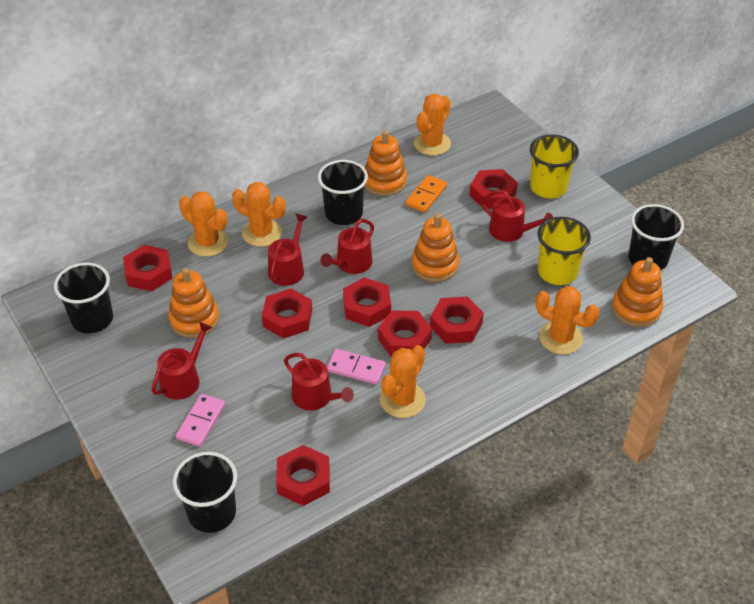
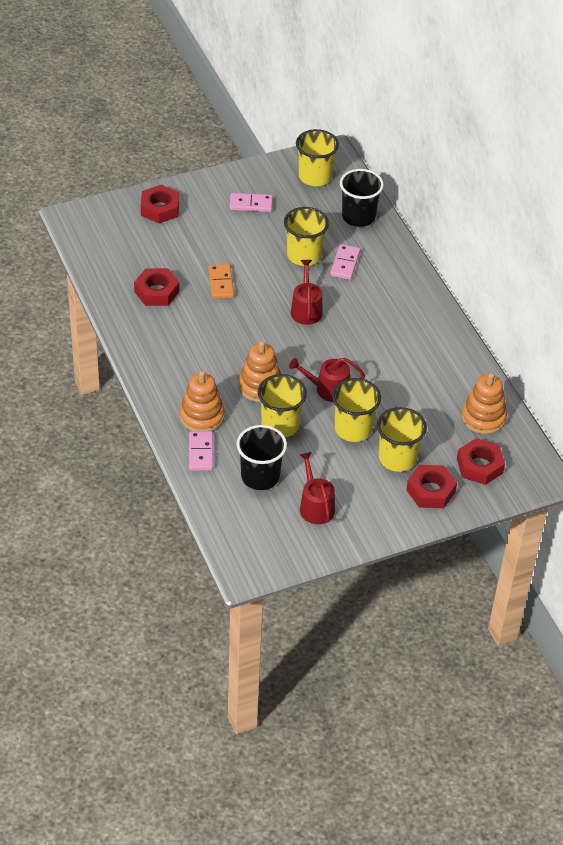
black cup: [54,263,113,333] [173,452,237,533] [318,160,368,225] [628,204,684,270] = 4 -> [236,425,287,490] [340,169,384,227] = 2
orange cactus: [179,191,228,257] [232,182,286,247] [380,345,426,418] [414,94,451,156] [536,286,599,354] = 5 -> none = 0
orange stacking toy: [168,268,219,338] [365,130,407,196] [412,213,459,282] [612,257,663,327] = 4 -> [180,371,225,431] [239,341,281,402] [462,372,507,434] = 3
pink domino: [176,394,225,447] [327,349,386,384] = 2 -> [189,431,213,471] [230,193,273,212] [330,244,360,280] = 3
red nut: [123,245,172,291] [262,288,312,339] [276,445,330,506] [343,277,391,327] [378,310,432,357] [430,297,484,344] [469,169,518,209] = 7 -> [134,268,179,306] [141,185,179,223] [406,465,457,508] [457,438,505,485] = 4
red watering can: [152,322,212,400] [268,214,308,286] [284,353,354,410] [320,219,374,274] [481,190,553,242] = 5 -> [289,358,365,402] [291,260,323,325] [300,452,335,524] = 3
yellow cup: [530,134,579,198] [538,217,591,285] = 2 -> [258,374,307,438] [284,207,329,266] [296,129,339,186] [332,378,381,442] [377,407,427,472] = 5

